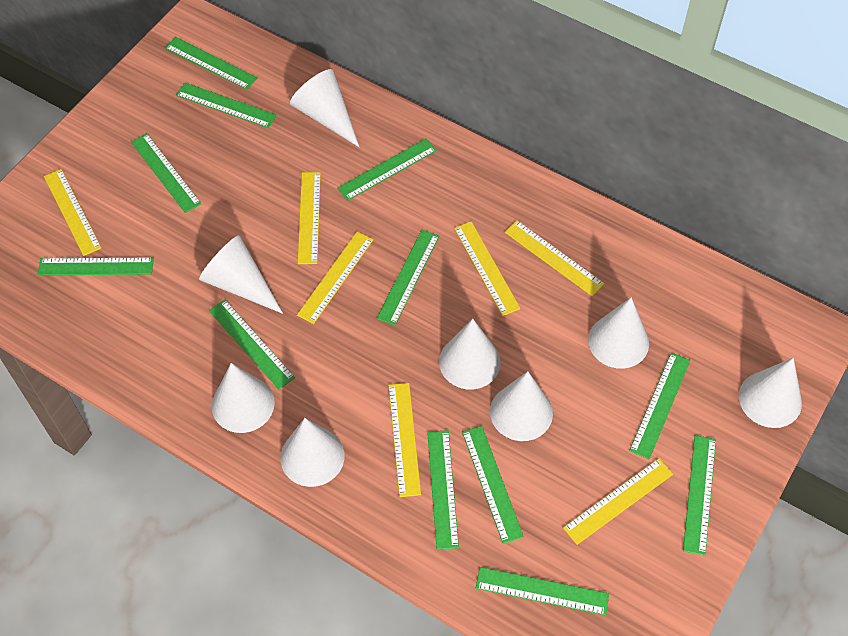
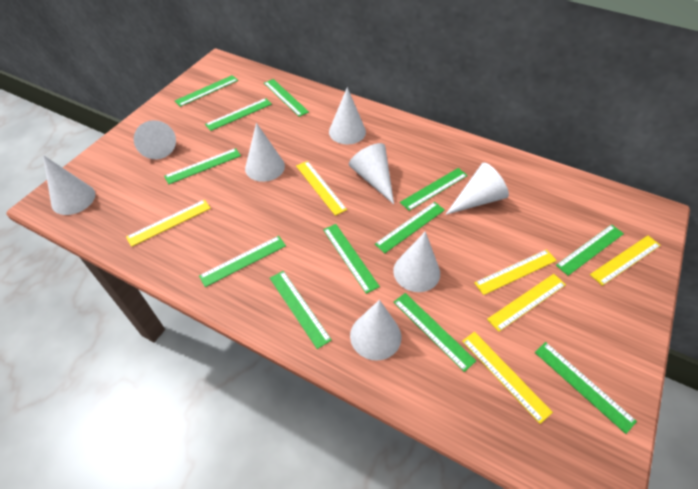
yellow ruler: [44,169,102,256] [297,232,373,324] [298,172,321,264] [388,383,421,497] [454,221,521,316] [505,220,605,296] [563,458,673,545] = 7 -> [126,200,211,247] [296,161,347,216] [462,332,553,424] [474,249,557,295] [487,274,566,332] [590,236,661,286] = 6

